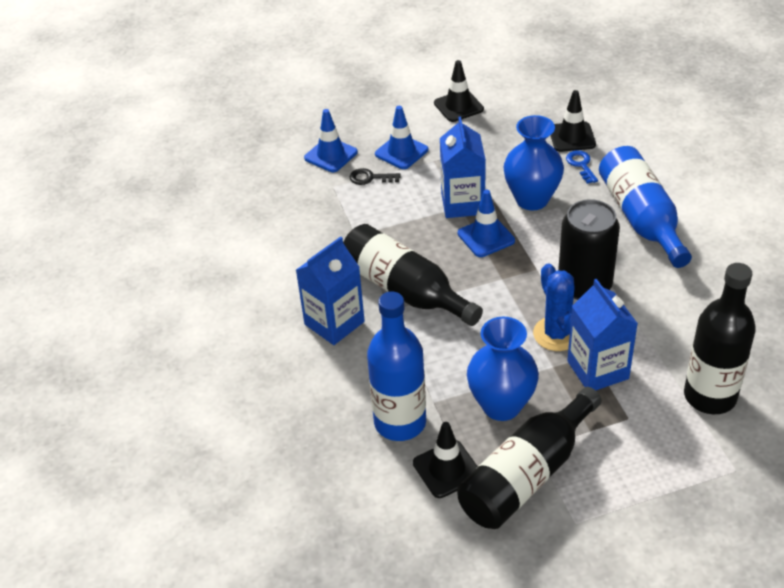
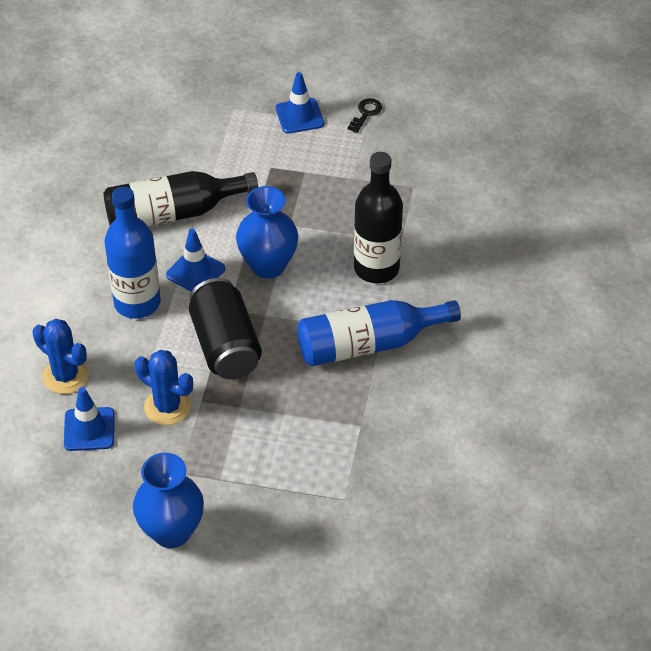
black bottle: [343,224,483,326] [457,387,602,529] [684,263,756,414] = 3 -> [104,171,258,226] [354,152,403,284] = 2
black traffic cone: [413,422,478,498] [434,60,484,122] [551,90,596,152] = 3 -> none = 0
blue cactus: [533,263,575,351] = 1 -> [32,319,89,394] [135,350,193,425] = 2
blue carton: [296,237,365,345] [440,117,486,218] [567,279,638,390] = 3 -> none = 0
blue key: [566,150,598,184] = 1 -> none = 0

